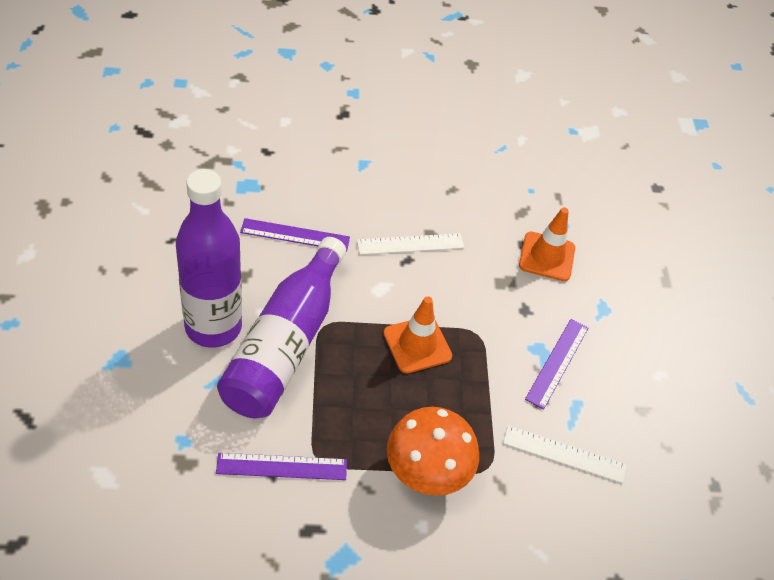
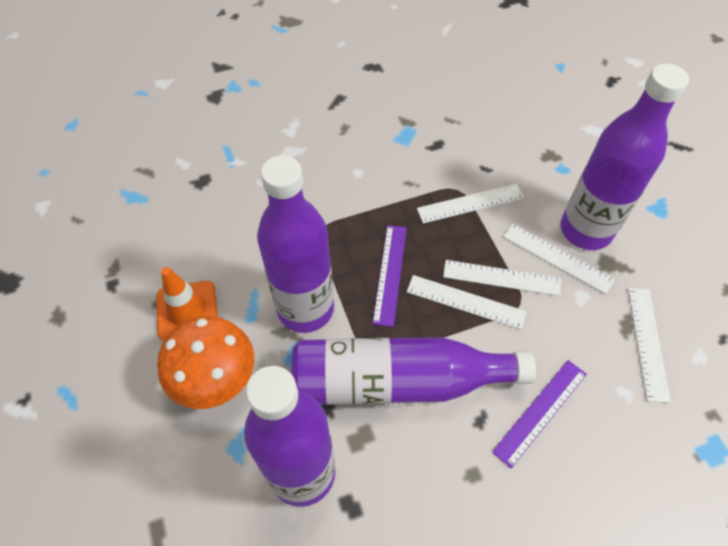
orange traffic cone: [383,296,452,374] [519,208,575,281] = 2 -> [156,267,218,341] = 1
purple bottle: [176,169,242,348] [217,237,346,418] = 2 -> [244,366,335,507] [257,155,334,333] [291,337,536,405] [561,63,689,250] = 4
purple ruler: [216,453,347,480] [240,218,350,251] [525,319,588,410] = 3 -> [372,225,407,327] [492,360,587,468] = 2
white ruler: [357,233,464,255] [503,425,626,483] = 2 -> [407,275,527,330] [417,184,524,223] [443,260,561,296] [503,224,615,294] [628,288,671,403] = 5

